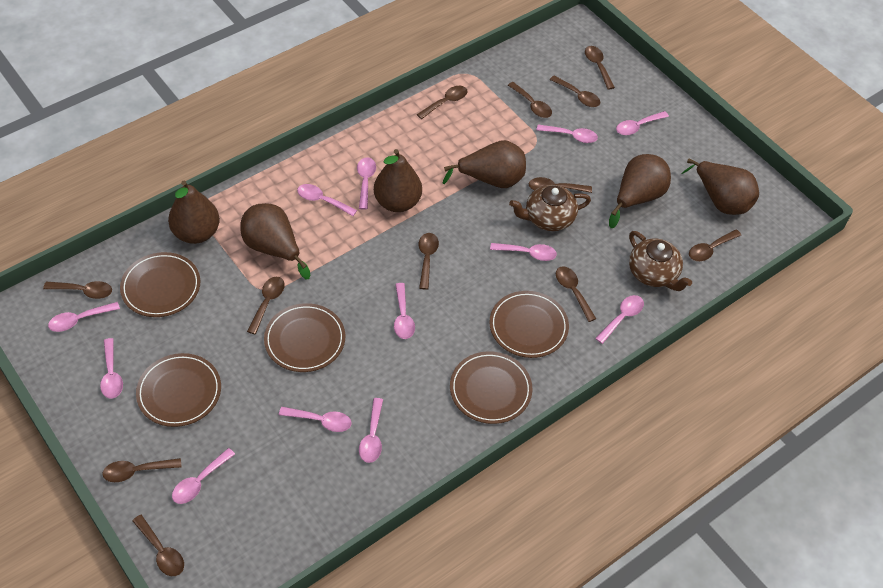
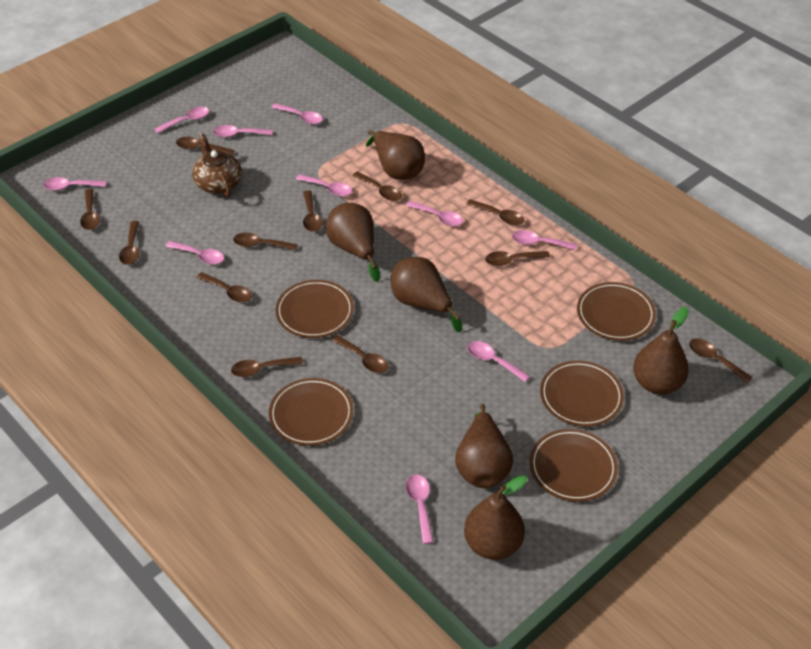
brown teapot: [509,185,591,231] [629,231,692,291] = 2 -> [192,134,242,197] = 1
pink spoon: [48,302,120,332] [100,338,123,398] [172,448,235,504] [279,407,352,432] [297,184,357,216] [357,157,376,210] [359,398,383,463] [394,283,415,339] [490,243,557,261] [536,125,598,143] [595,295,644,344] [616,111,669,135] = 12 -> [43,177,107,191] [154,107,209,134] [165,241,224,265] [213,125,273,137] [272,103,323,124] [296,174,352,197] [406,201,463,226] [406,474,434,544] [468,341,530,382] [512,230,577,250] = 10

